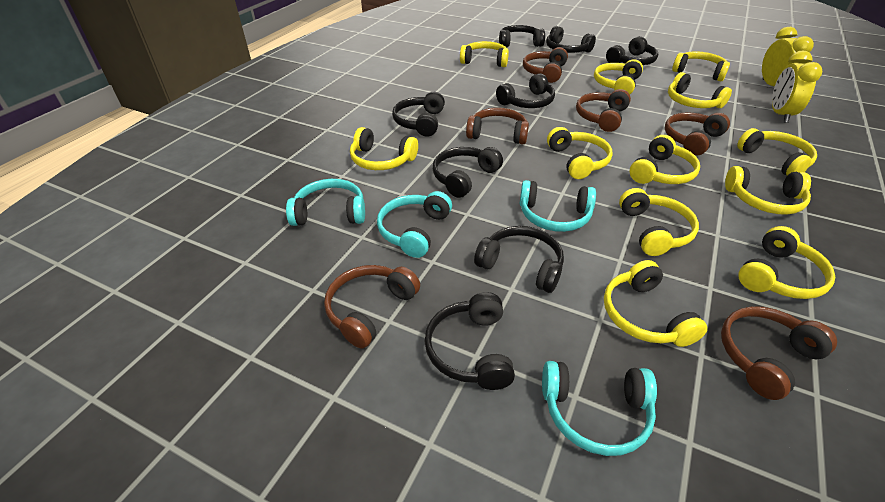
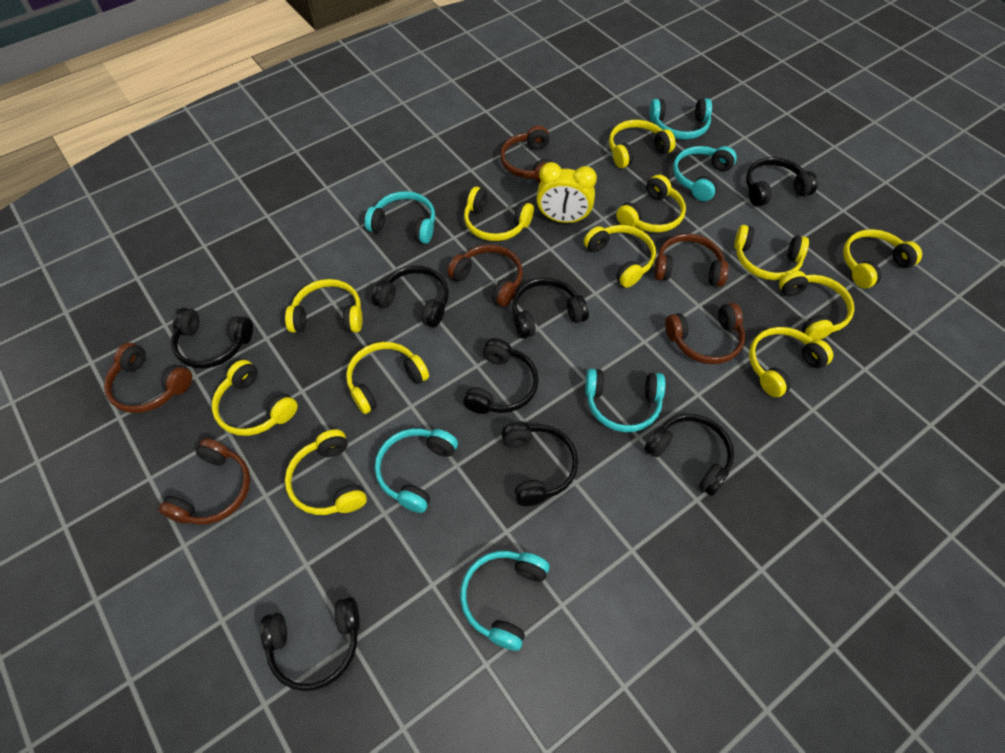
turquoise headphones: [286,179,365,226] [377,191,452,258] [519,180,596,232] [542,361,657,456] = 4 -> [365,191,435,244] [375,429,458,513] [460,551,550,651] [585,369,665,432] [650,98,712,140] [673,146,737,201] = 6
yellow clock: [762,27,814,86] [772,51,822,123] = 2 -> [536,162,597,223] = 1

